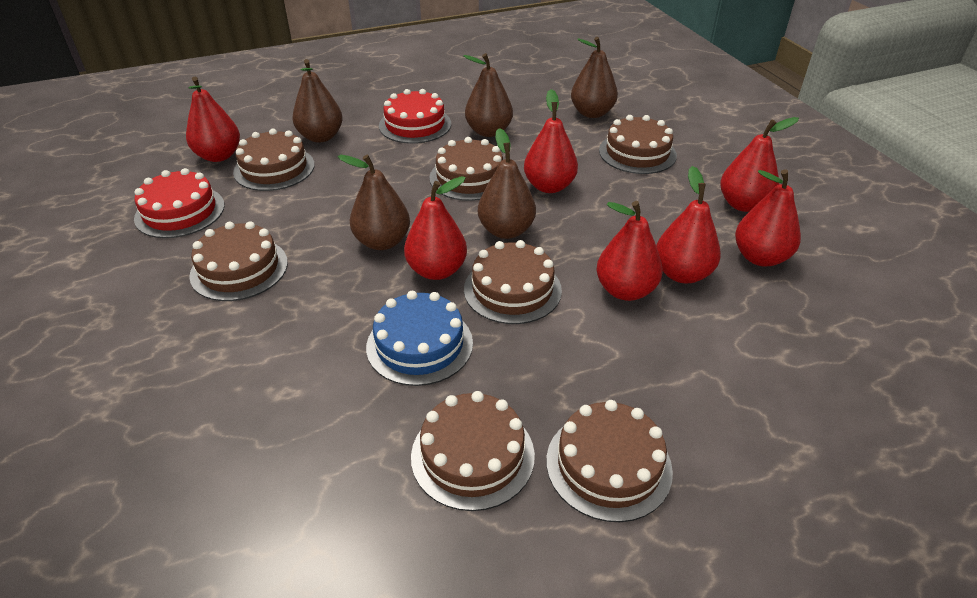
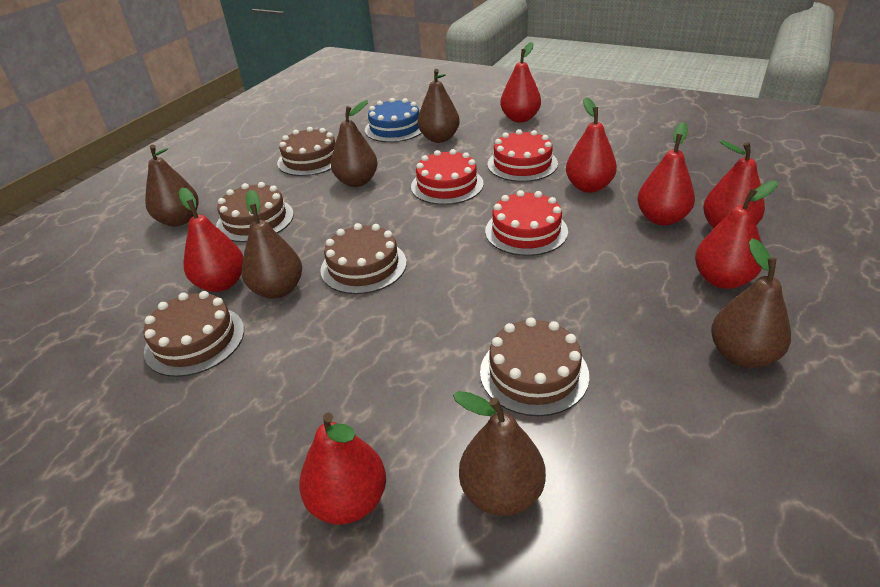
brown cake: [189,221,288,301] [233,129,314,191] [411,391,535,511] [429,137,503,201] [464,240,562,324] [546,400,673,522] [599,115,677,174] = 7 -> [143,291,244,377] [216,182,294,242] [277,127,335,176] [320,223,407,294] [480,317,589,416] = 5
brown pear: [292,59,343,143] [338,155,410,250] [464,53,513,137] [478,128,536,239] [571,37,618,118] = 5 -> [145,145,199,226] [242,190,302,299] [331,100,378,187] [418,69,460,143] [453,391,546,516] [711,238,791,368] = 6
red cake: [134,168,225,238] [379,89,451,144] = 2 -> [411,149,484,205] [485,190,568,256] [487,129,558,182] = 3

